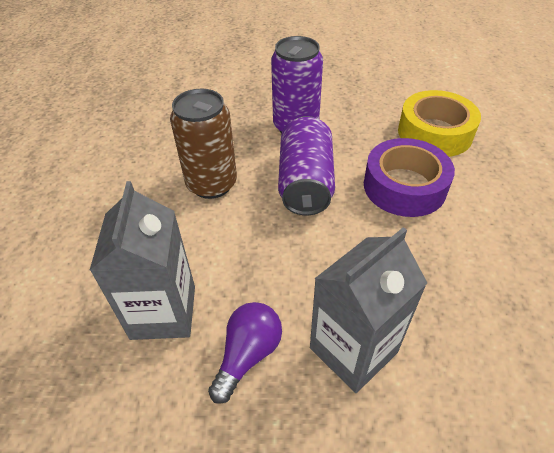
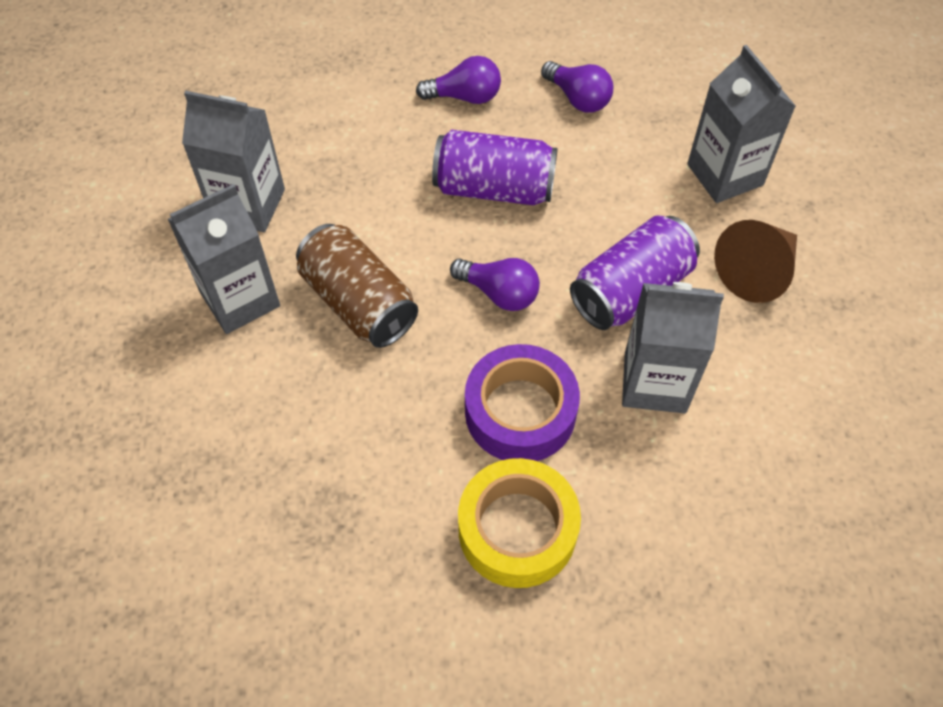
brown cone: none = 0 -> [714,220,797,303] = 1
grey carton: [89,181,195,340] [310,227,427,393] = 2 -> [168,184,280,334] [182,91,285,232] [622,282,724,414] [687,45,796,203] = 4
purple light bulb: [208,302,282,404] = 1 -> [416,56,501,104] [450,258,540,311] [541,61,613,113] = 3

